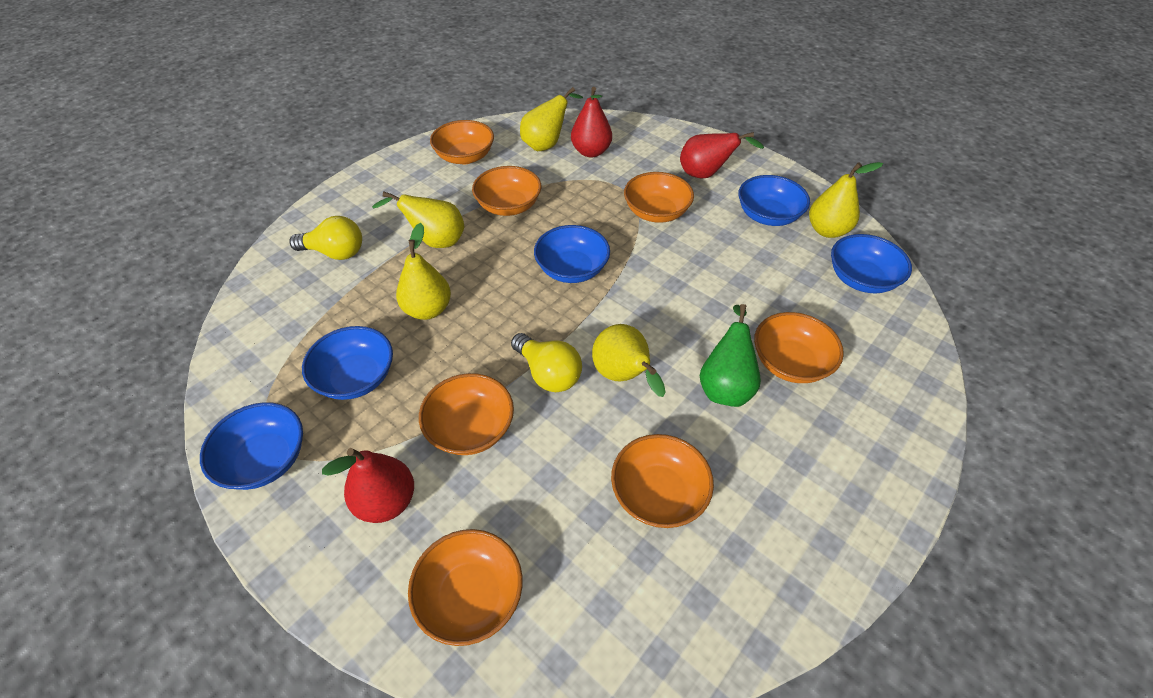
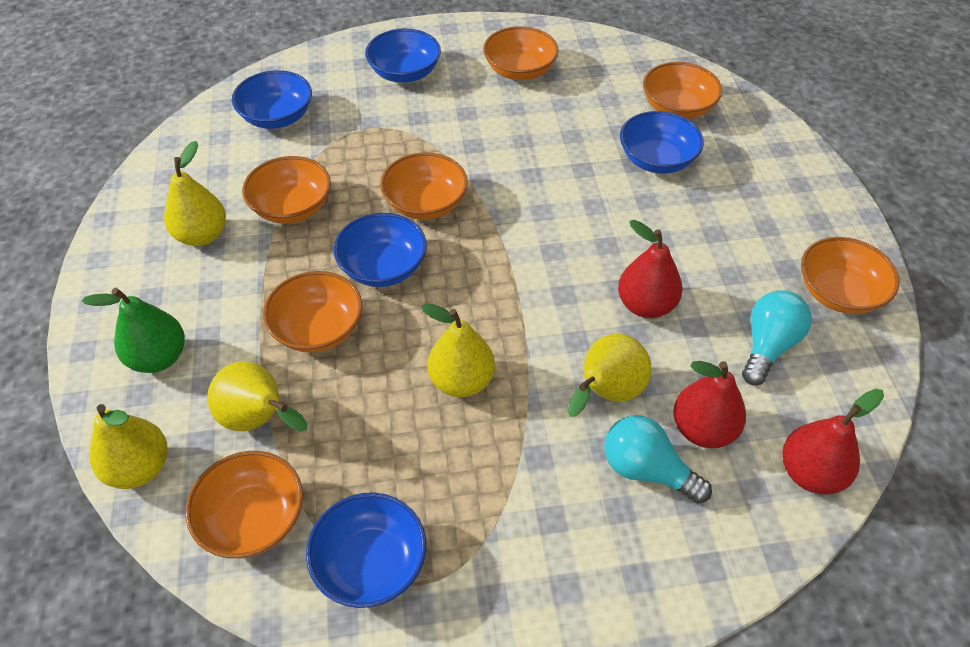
turquoise light bulb: none = 0 -> [604,415,712,504] [742,290,812,385] = 2
yellow light bulb: [289,216,362,260] [511,333,582,392] = 2 -> none = 0

